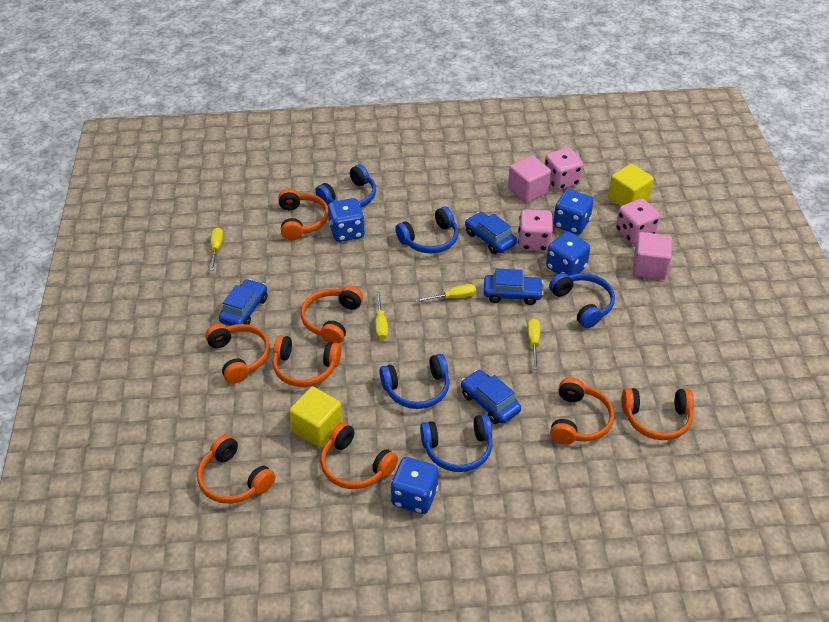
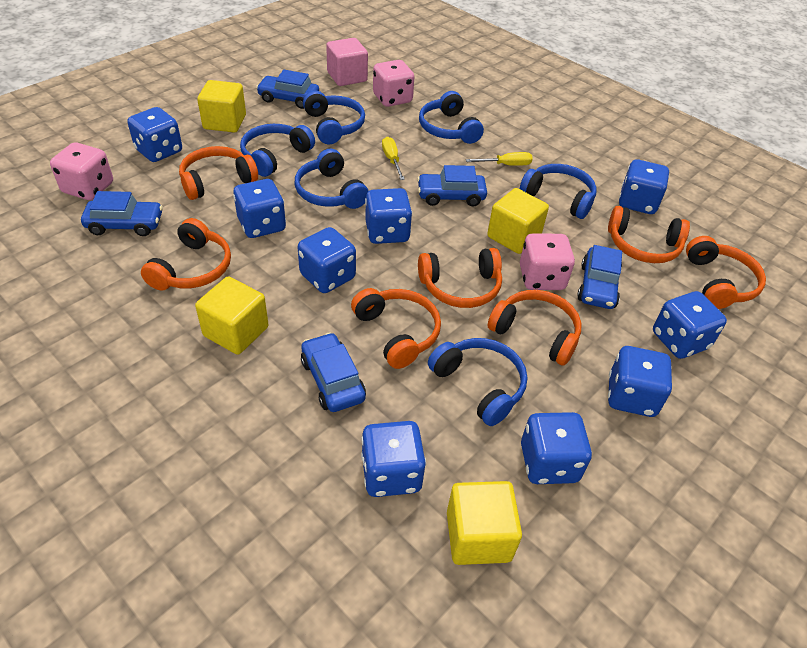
blue car: [219,279,267,326] [461,370,521,424] [465,212,517,254] [484,268,544,305] = 4 -> [81,191,163,236] [256,70,319,109] [301,332,366,412] [417,165,487,206] [577,245,622,309] = 5
blue dice: [328,198,365,242] [391,457,438,514] [546,232,590,275] [553,189,594,234] = 4 -> [127,107,182,162] [233,179,286,238] [297,227,356,293] [361,421,426,497] [365,188,412,244] [521,412,592,484] [608,346,672,417] [619,159,669,214] [653,291,727,359] = 9
blue headphones: [315,164,376,207] [380,354,450,409] [395,207,459,254] [420,414,492,472] [549,273,615,328] = 5 -> [240,124,315,177] [295,149,368,209] [303,91,365,144] [419,91,484,144] [428,338,528,426] [520,164,596,219] = 6
orange headphones: [197,434,275,504] [205,324,270,384] [273,335,341,387] [278,189,329,240] [301,286,363,344] [320,422,398,489] [550,377,614,444] [622,388,694,440] = 8 -> [141,218,231,290] [179,146,258,200] [351,288,441,369] [418,248,502,308] [488,290,581,366] [608,206,690,263] [686,236,766,309] = 7
pink cube: [508,156,551,203] [633,232,672,280] = 2 -> [326,38,368,86] = 1
yellow cube: [289,387,343,448] [608,164,654,207] = 2 -> [195,276,269,355] [197,80,246,133] [447,481,522,565] [487,188,549,254] = 4
yellow screwdriver: [210,228,223,271] [375,291,388,340] [416,284,476,302] [527,318,540,369] = 4 -> [382,137,405,180] [466,152,533,166] = 2

